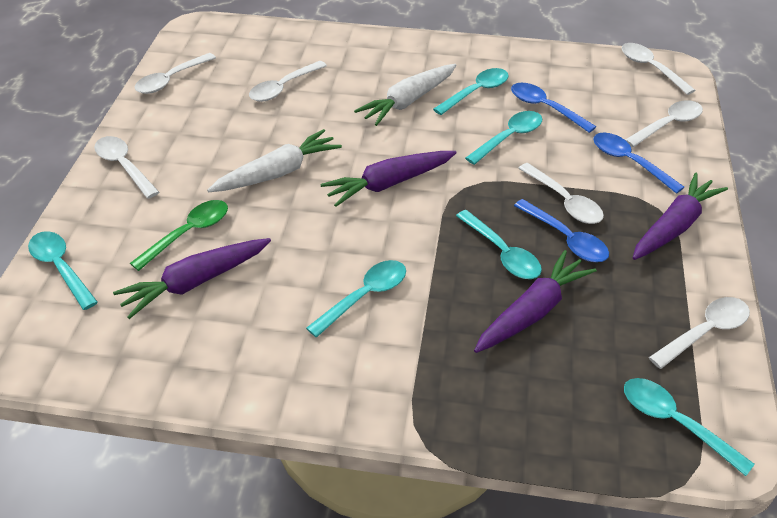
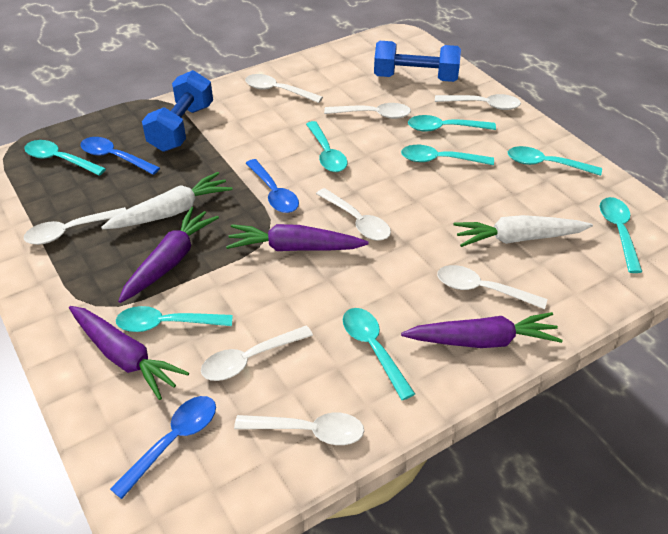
blue dumbbell: none = 0 -> [142,70,213,152] [374,41,461,82] = 2
green spoon: [130,200,228,271] = 1 -> none = 0
turquoise spoon: [28,231,98,310] [306,260,406,338] [433,68,509,115] [456,210,542,279] [465,111,542,165] [624,378,755,476] = 6 -> [24,140,106,176] [116,306,233,332] [306,121,347,172] [343,308,415,400] [401,145,494,165] [408,115,496,132] [508,146,602,176] [600,197,642,273] = 8
white spoon: [94,136,159,199] [135,53,216,94] [249,61,327,102] [518,163,604,224] [622,43,695,95] [625,100,703,147] [649,297,750,369] = 7 -> [24,207,126,245] [201,325,313,381] [234,413,364,445] [245,74,323,103] [316,188,391,241] [324,103,411,119] [435,94,521,110] [437,265,547,309] = 8

